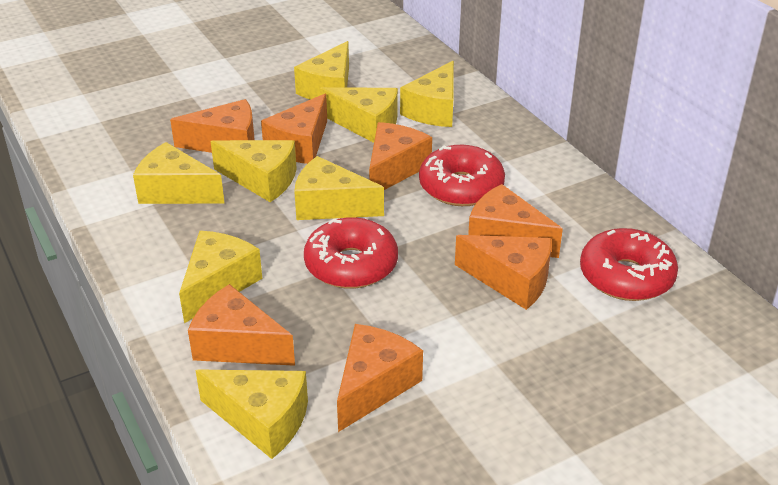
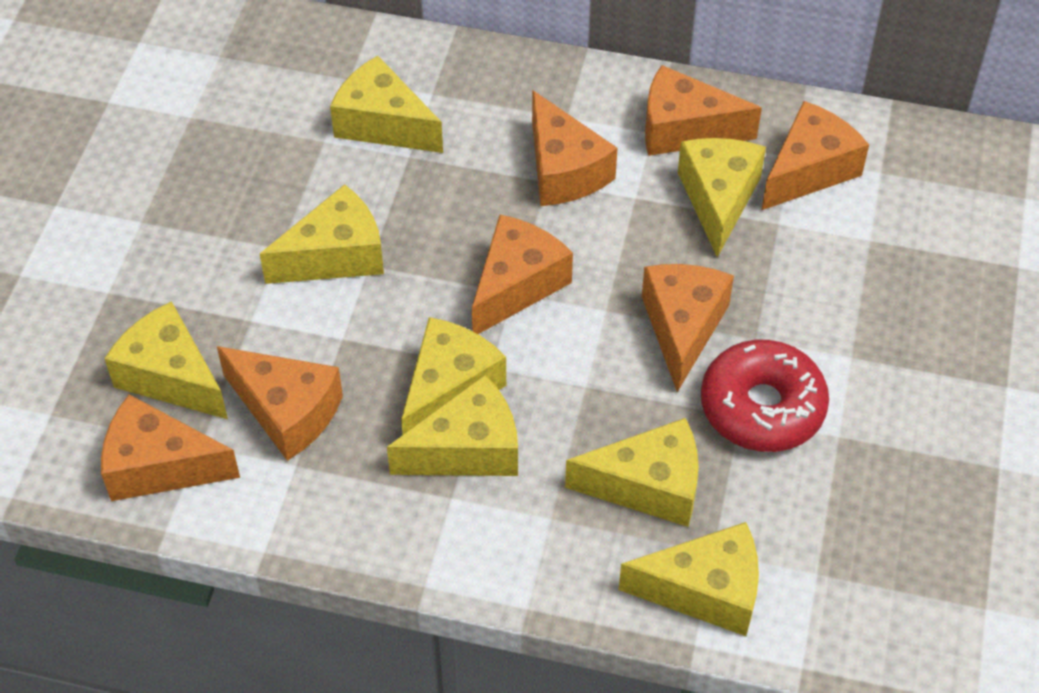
red donut: [304,217,398,289] [419,145,505,206] [580,228,678,301] = 3 -> [701,340,829,452] = 1

